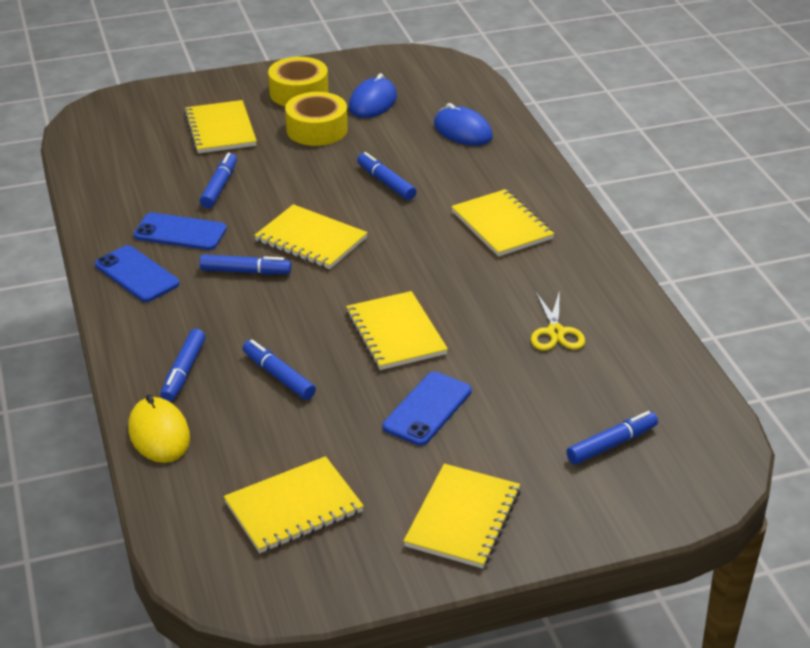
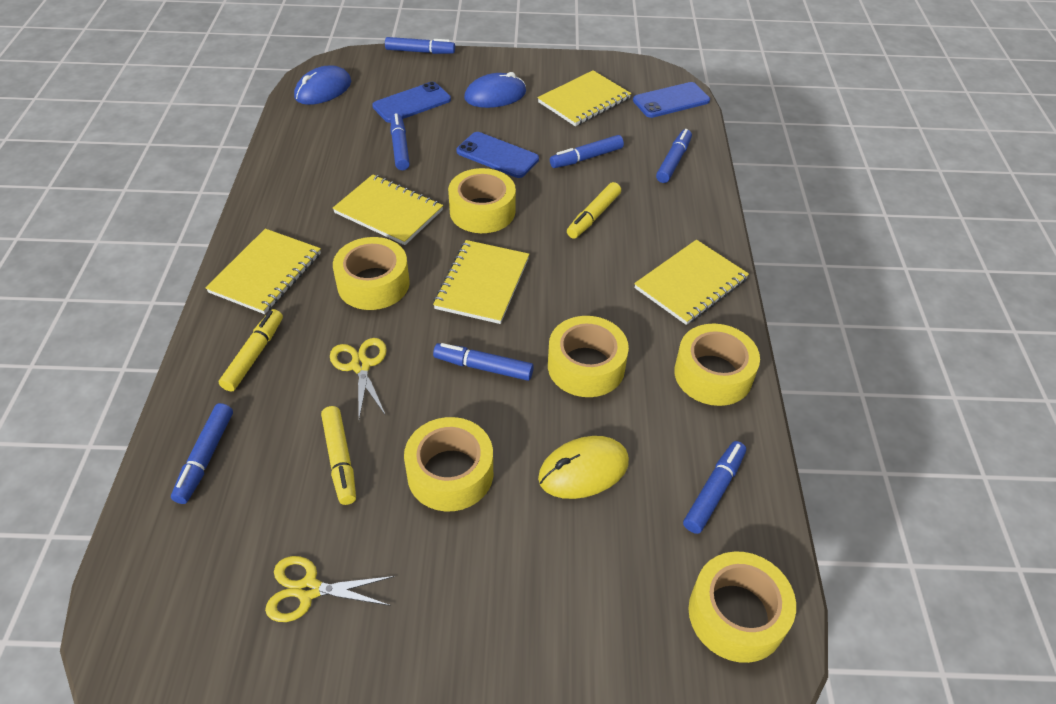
blue marker: [160,329,206,402] [199,254,291,275] [200,152,237,208] [243,340,316,400] [357,152,416,200] [567,411,658,464] = 6 -> [171,403,233,504] [385,37,455,54] [391,113,410,170] [433,343,534,381] [550,135,624,168] [656,129,692,183] [683,441,746,534] = 7
yellow marker: none = 0 -> [219,309,283,392] [321,406,356,505] [567,182,621,239] = 3
yellow notebook: [184,100,257,153] [224,456,364,553] [254,204,368,269] [346,291,448,370] [404,464,521,569] [451,189,554,257] = 6 -> [206,229,321,314] [332,174,443,245] [433,240,529,324] [538,70,631,126] [634,240,749,325] = 5
yellow scissors: [531,290,585,350] = 1 -> [265,556,395,622] [330,338,387,418] = 2
yellow tape: [268,57,328,106] [285,92,348,146] = 2 -> [333,237,410,310] [404,417,493,511] [448,168,516,233] [548,316,629,397] [674,324,760,406] [688,552,796,663] = 6

